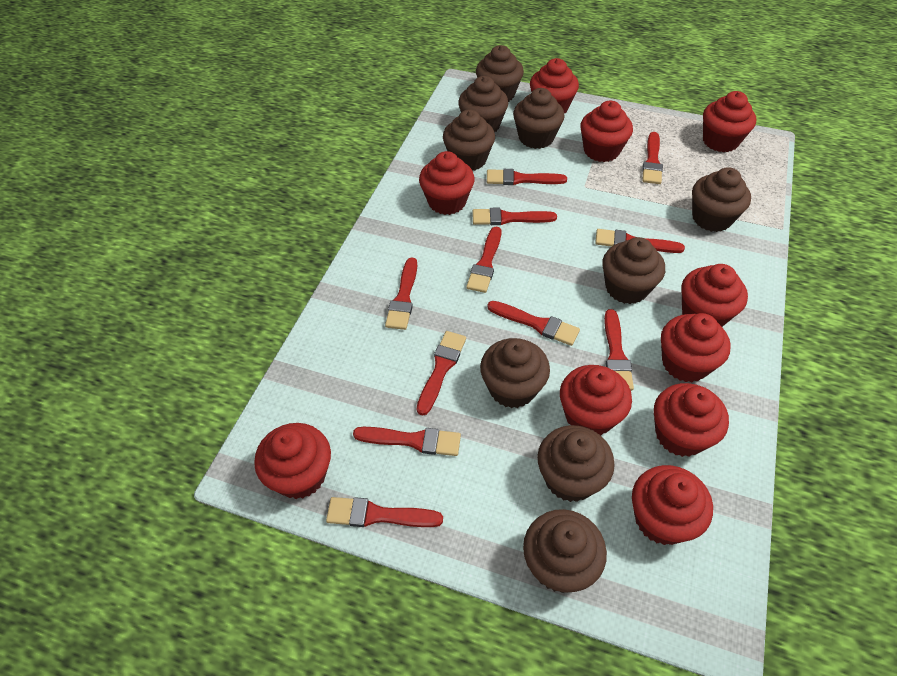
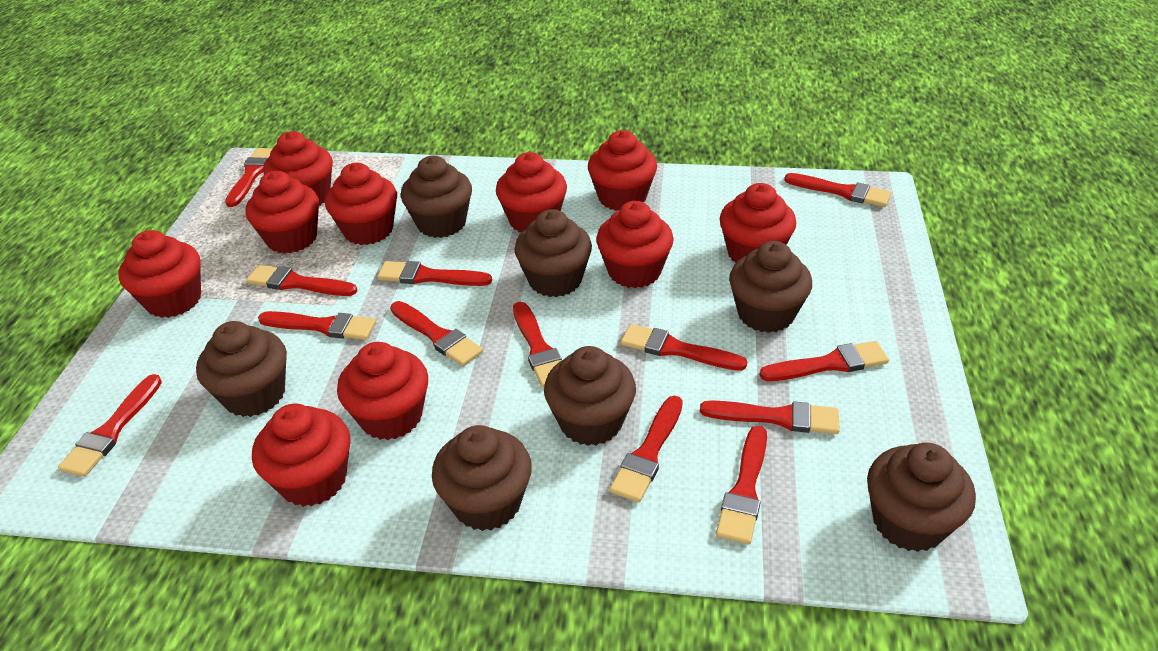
brown cupcake: [443,110,495,171] [458,76,508,132] [476,45,524,102] [480,338,550,408] [513,88,565,149] [523,509,607,593] [537,425,615,502] [602,237,665,304] [692,167,751,232] = 9 -> [196,321,287,417] [401,156,472,238] [432,425,532,531] [514,209,592,297] [544,346,636,446] [729,241,812,333] [867,442,976,552] = 7
red brush: [326,497,443,527] [353,427,461,456] [385,258,417,330] [417,331,466,416] [466,227,501,293] [472,208,557,225] [487,169,567,185] [487,301,580,346] [595,229,685,253] [604,309,634,391] [642,132,663,184] = 11 -> [58,374,162,477] [225,148,273,207] [246,265,357,296] [258,311,376,340] [377,261,492,286] [390,301,483,366] [513,302,562,388] [610,396,683,502] [621,324,747,371] [700,400,840,434] [716,426,767,544] [759,341,889,381] [784,173,891,207] = 13

